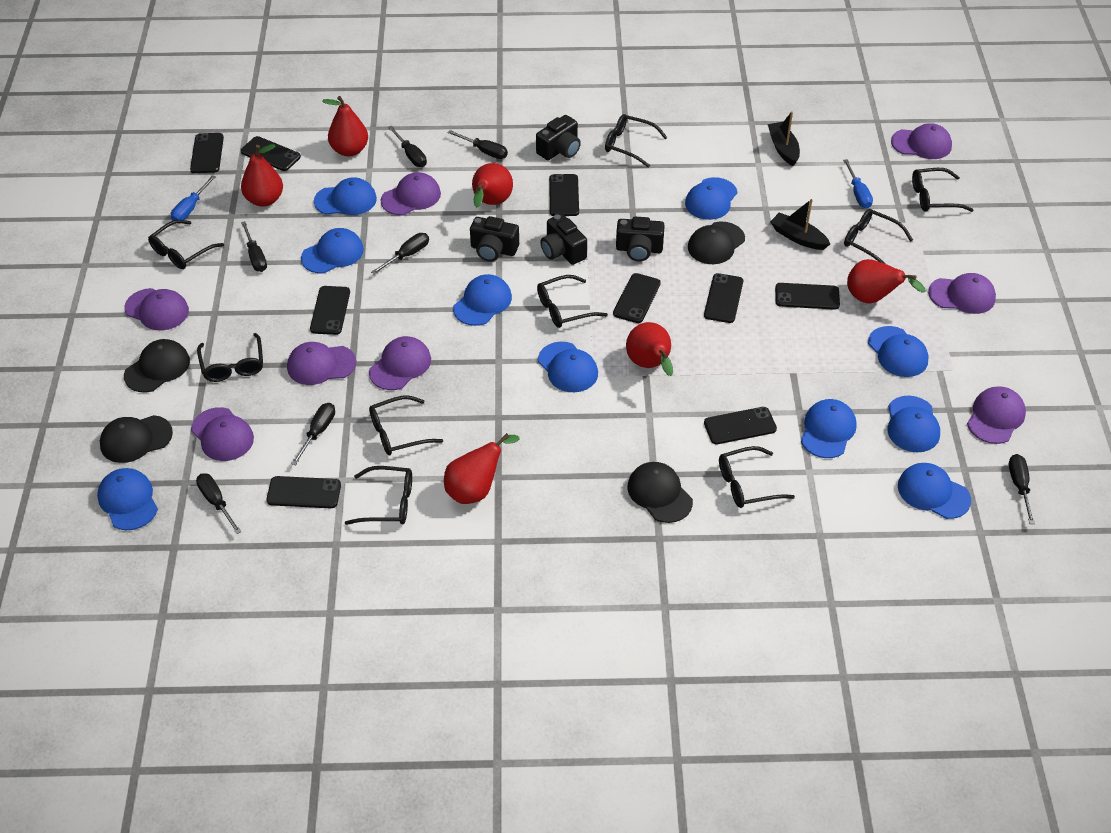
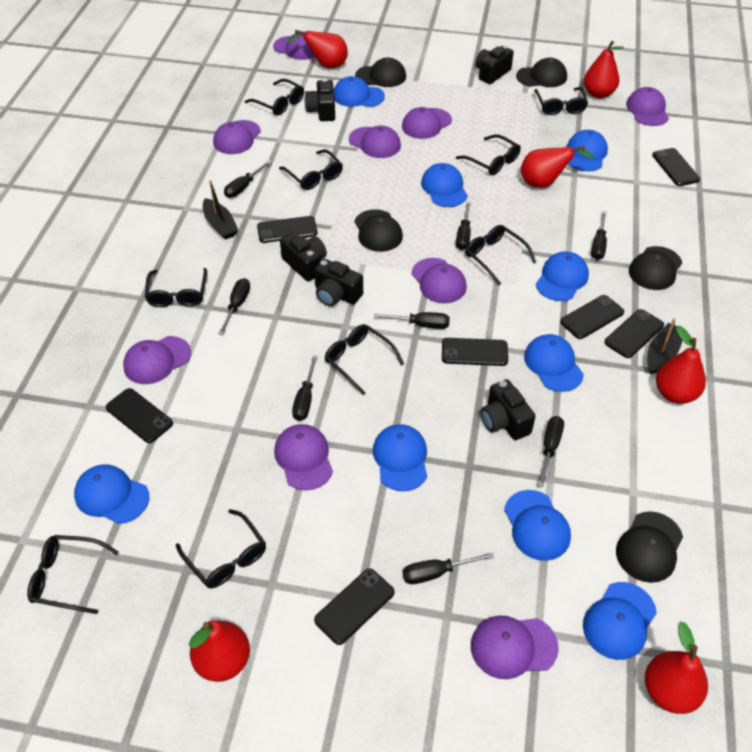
black camera: [470,216,519,262] [536,115,581,160] [540,214,587,265] [616,217,665,261] = 4 -> [280,232,327,282] [305,78,335,121] [314,259,363,306] [475,45,514,84] [481,379,536,440] = 5
black cap: [100,415,173,463] [124,339,190,392] [627,462,693,523] [688,222,745,264] = 4 -> [355,57,406,87] [355,209,403,252] [516,58,567,87] [616,511,683,583] [629,246,682,290] = 5
black phone: [190,133,224,173] [241,136,301,171] [266,476,341,508] [310,286,350,335] [549,174,579,216] [613,273,661,323] [704,273,743,323] [704,407,777,444] [775,283,840,310] = 9 -> [106,388,173,443] [257,216,318,243] [314,568,395,645] [442,338,508,366] [560,295,624,339] [604,309,664,358] [652,148,700,186] = 7
black screwdriver: [196,473,241,534] [241,221,267,272] [291,403,335,465] [371,233,429,274] [388,126,427,167] [448,130,508,159] [1009,454,1035,524] = 7 -> [218,278,250,335] [224,160,272,198] [292,355,318,421] [374,312,450,329] [403,552,494,584] [456,202,471,250] [538,416,564,487] [591,211,607,260] = 8
blue cap: [97,468,158,530] [301,228,364,273] [314,177,377,215] [453,274,512,326] [538,342,598,392] [685,177,738,220] [801,399,857,458] [868,326,929,377] [887,396,940,452] [898,463,971,519] = 10 -> [74,464,149,524] [334,76,385,107] [373,424,427,491] [421,163,468,207] [504,490,571,561] [524,334,584,392] [536,251,589,301] [567,130,608,171] [583,582,657,660] = 9
blue screwdriver: [171,175,216,220] [843,159,873,208] = 2 -> none = 0
purple cap: [124,288,189,331] [191,407,254,461] [287,342,357,385] [369,336,431,390] [381,172,441,215] [891,123,952,159] [928,273,996,314] [967,386,1026,444] = 8 -> [123,336,191,384] [213,120,261,154] [273,31,315,60] [274,424,333,490] [349,125,401,158] [402,107,452,139] [412,258,467,303] [471,616,559,679] [626,87,669,126] = 9

